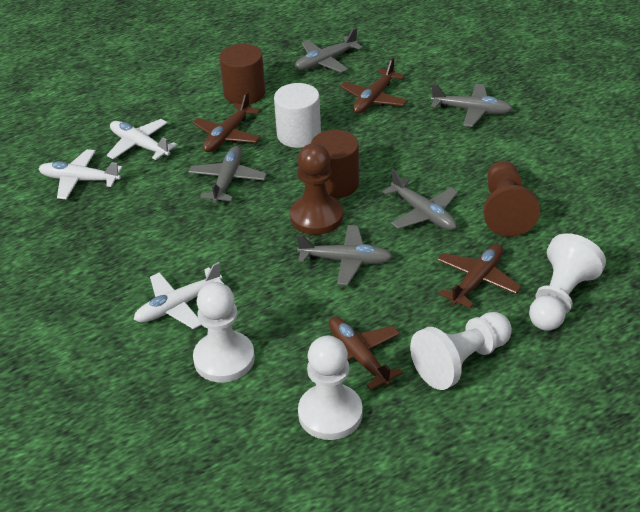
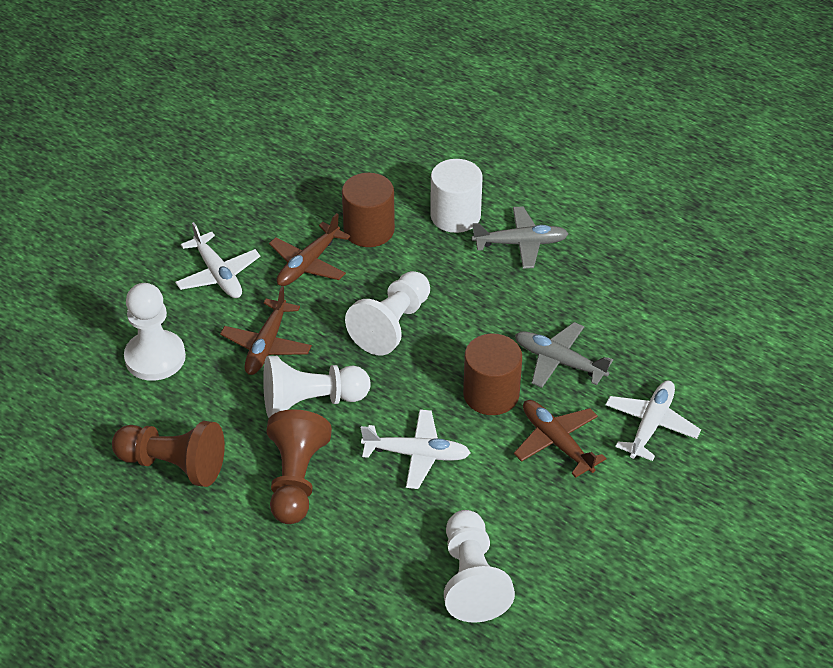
brown plane: [193,92,261,152] [329,317,403,390] [340,58,408,114] [437,244,521,309] = 4 -> [220,286,312,375] [269,213,350,286] [514,400,607,478] = 3
grey plane: [188,146,267,203] [295,28,363,73] [296,225,393,286] [382,169,458,230] [431,83,513,127] = 5 -> [472,206,569,269] [515,322,613,388] = 2

